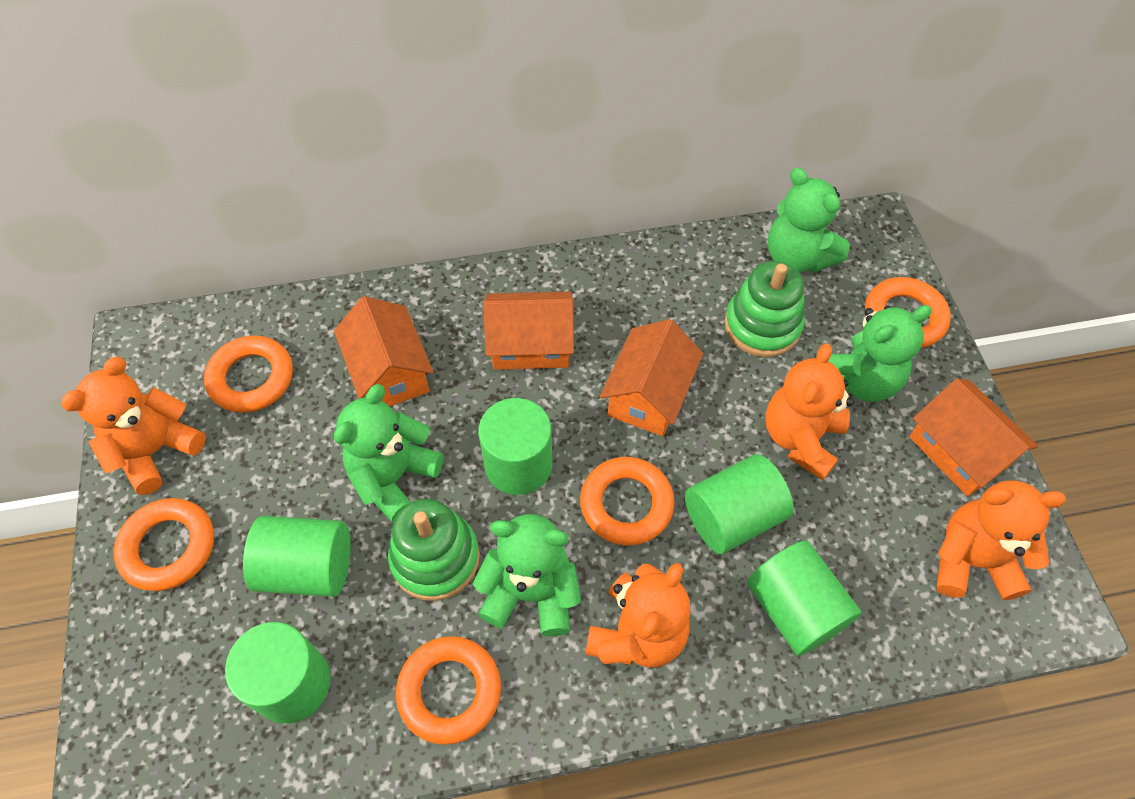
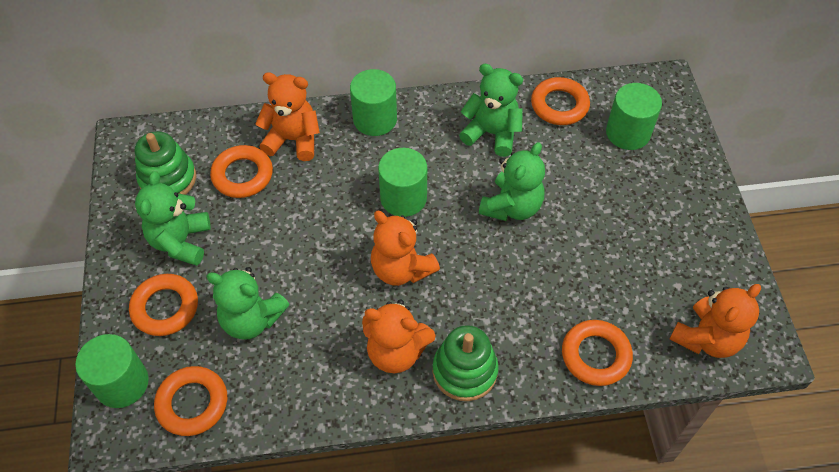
green cylinder: [225,622,331,724] [243,516,351,597] [478,398,552,495] [685,454,794,554] [747,540,862,656] = 5 -> [75,334,149,408] [350,69,397,136] [378,148,427,217] [606,83,662,150] = 4
orange house: [334,296,433,406] [483,291,574,370] [600,319,703,436] [909,378,1038,496] = 4 -> none = 0

